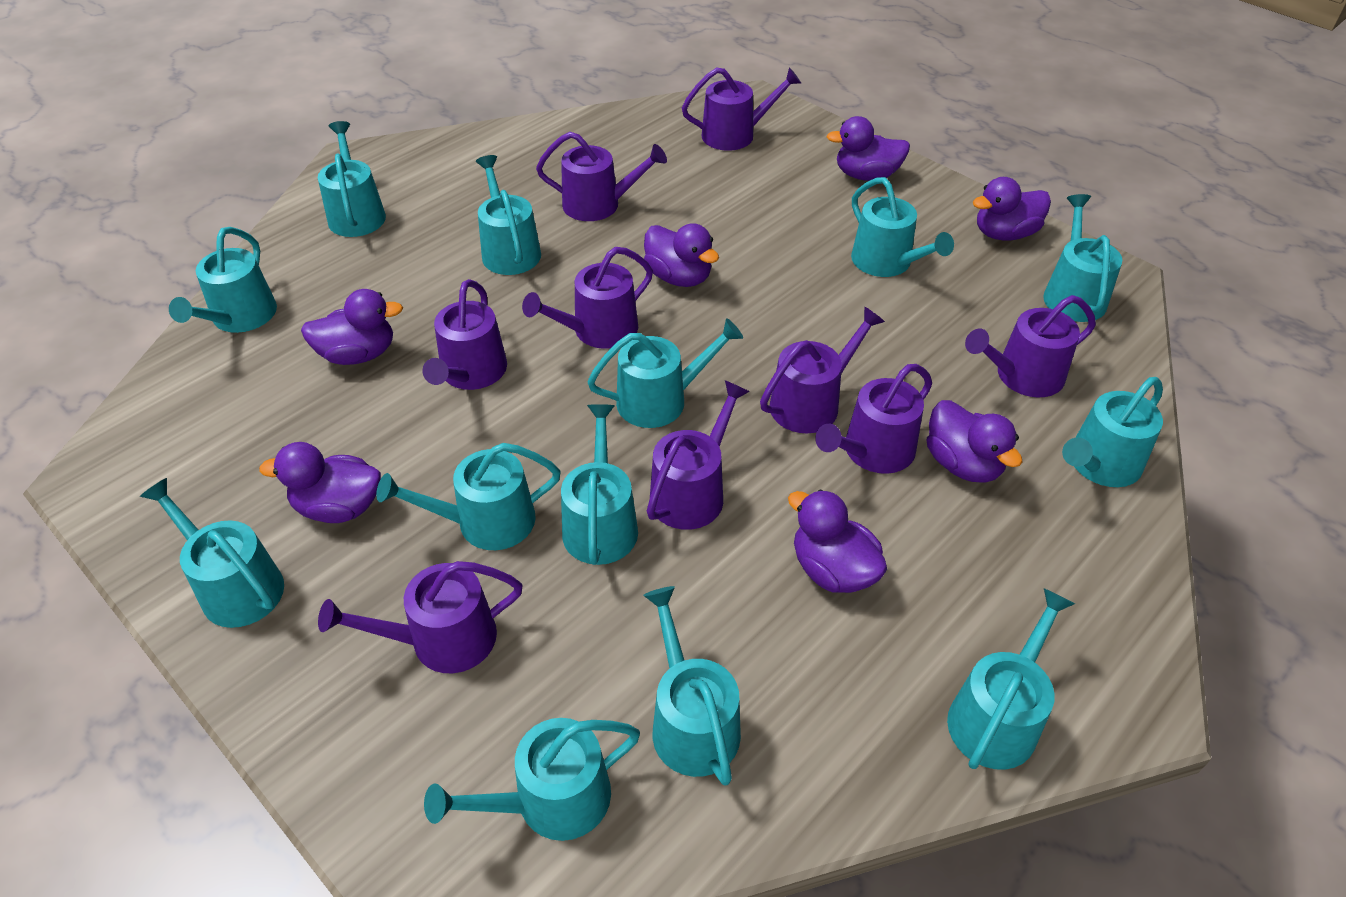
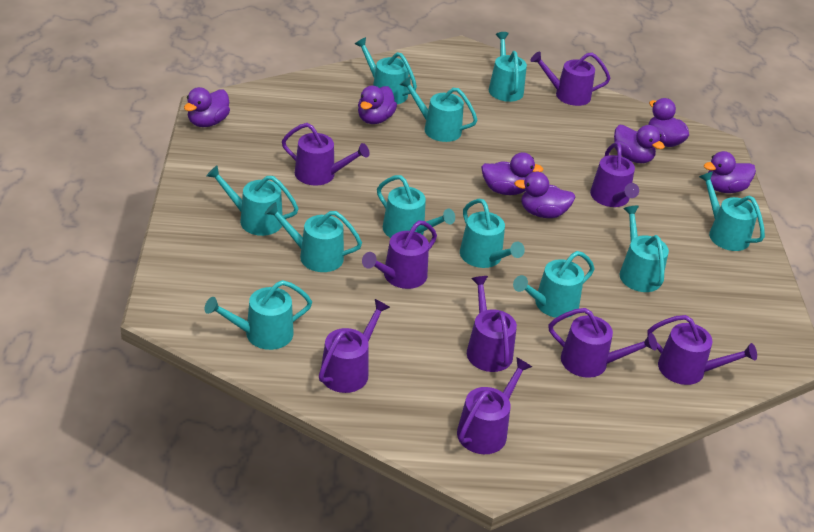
turquoise watering can: [140,478,284,628] [169,227,277,333] [318,121,386,237] [376,443,561,550] [424,718,640,841] [476,155,541,275] [561,404,638,565] [587,318,743,428] [643,586,741,786] [851,177,954,277] [947,588,1075,770] [1043,194,1122,322] [1062,377,1163,487] = 13 -> [205,280,312,350] [206,165,299,236] [265,202,362,272] [355,37,417,104] [377,175,455,238] [400,76,477,142] [460,199,525,268] [489,32,527,102] [513,251,594,318] [620,206,669,292] [699,171,765,251] = 11

